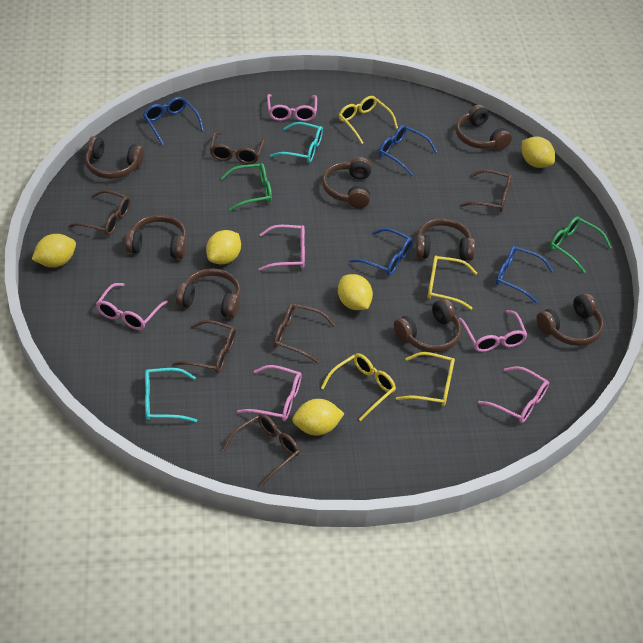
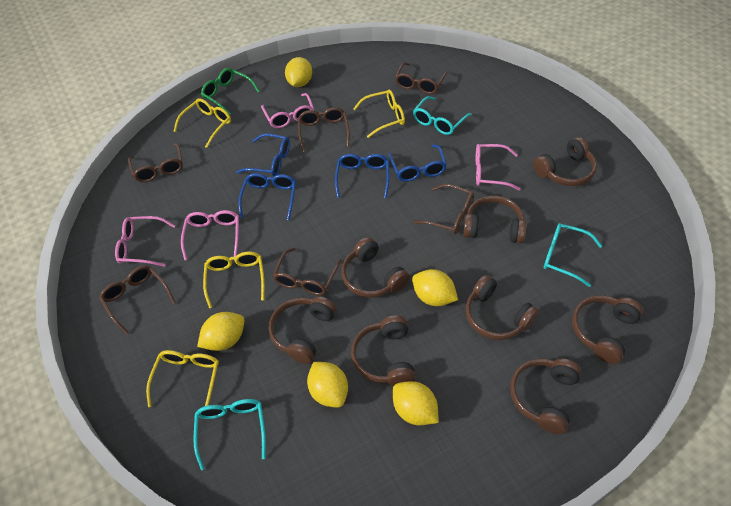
green glasses: [221,163,272,211] [550,216,612,273] = 2 -> [201,68,260,115] = 1
pink glasses: [96,283,168,330] [237,365,301,421] [259,225,305,271] [267,94,317,121] [459,310,527,352] [478,366,549,423] = 6 -> [115,216,175,267] [181,210,239,260] [261,93,314,128] [476,144,521,190] = 4
turquoise glasses: [145,368,197,422] [270,122,323,163] = 2 -> [194,399,266,470] [413,96,472,135] [544,223,602,287] = 3

